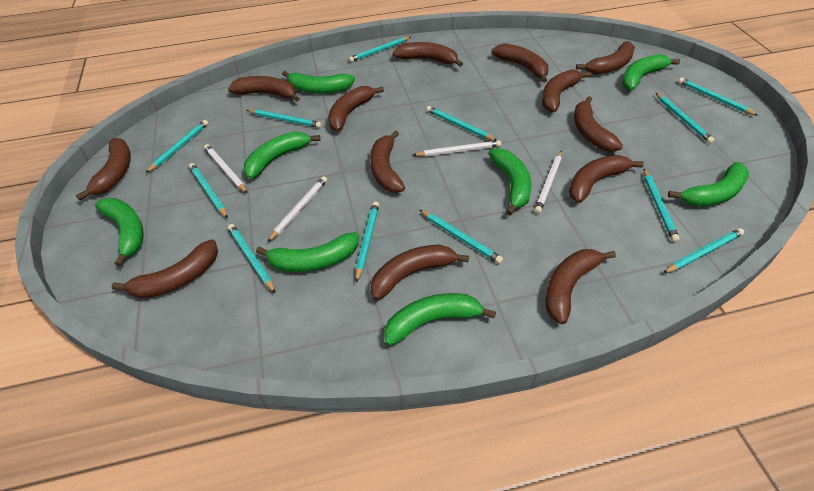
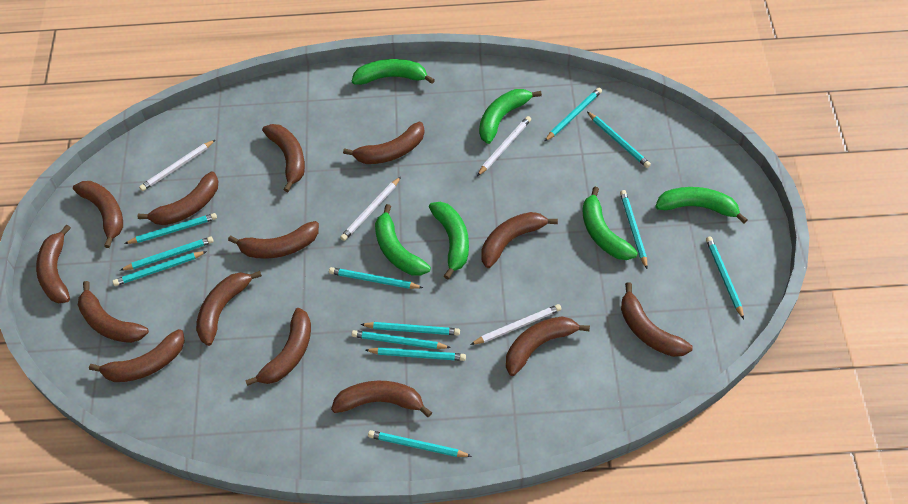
brown banana: [76,138,131,200] [111,239,218,299] [228,76,300,102] [328,86,384,132] [370,130,405,193] [371,244,469,300] [393,42,463,67] [492,44,549,83] [542,69,591,112] [546,249,616,324] [569,155,644,203] [574,96,623,152] [576,41,635,75] = 13 -> [36,224,71,304] [73,181,123,248] [78,281,149,343] [89,329,185,382] [137,171,218,225] [196,271,262,346] [228,221,319,259] [245,308,311,386] [262,124,305,192] [331,381,432,417] [343,122,425,164] [481,212,558,268] [506,317,590,376] [621,282,693,357] = 14
green banana: [95,198,144,266] [244,132,320,179] [256,232,359,272] [282,71,355,94] [384,293,496,346] [488,148,531,216] [622,54,680,90] [668,162,749,207] = 8 -> [352,59,435,85] [375,204,431,276] [429,202,469,279] [479,89,542,144] [582,187,638,260] [655,187,748,224] = 6

